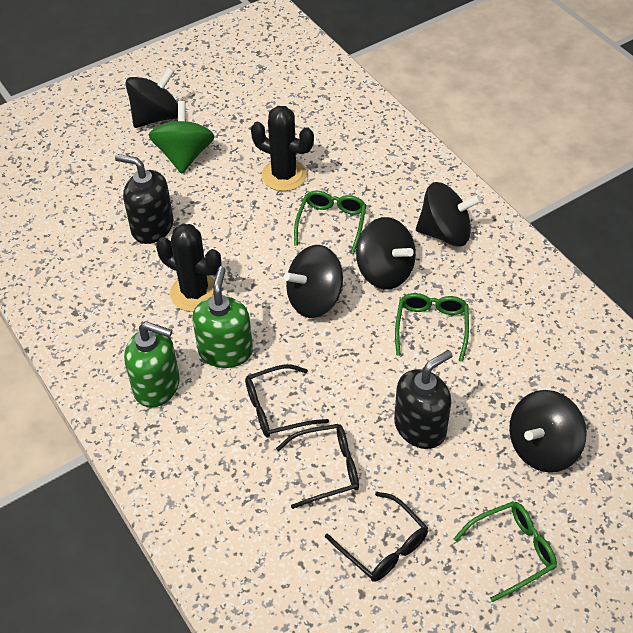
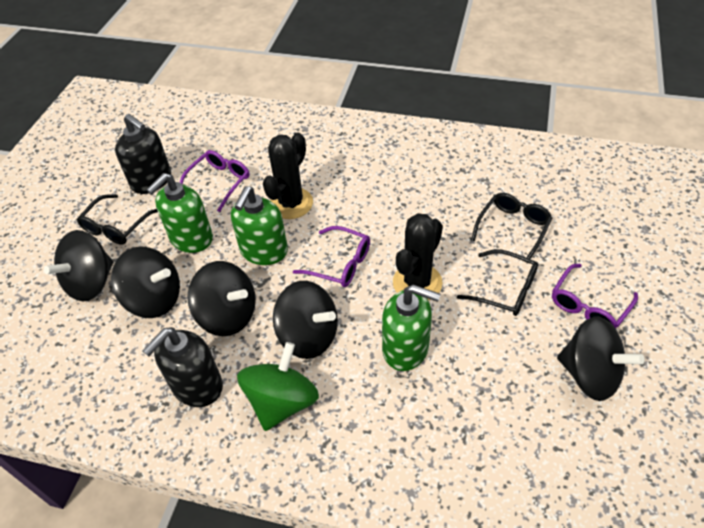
green glasses: [294,190,366,255] [395,293,469,362] [453,501,557,602] = 3 -> none = 0
green soap dispenser: [124,322,180,408] [192,266,253,368] = 2 -> [146,173,213,253] [231,186,288,265] [382,284,441,371] = 3
purple glasses: none = 0 -> [180,150,250,212] [293,226,370,287] [552,264,638,329] = 3

